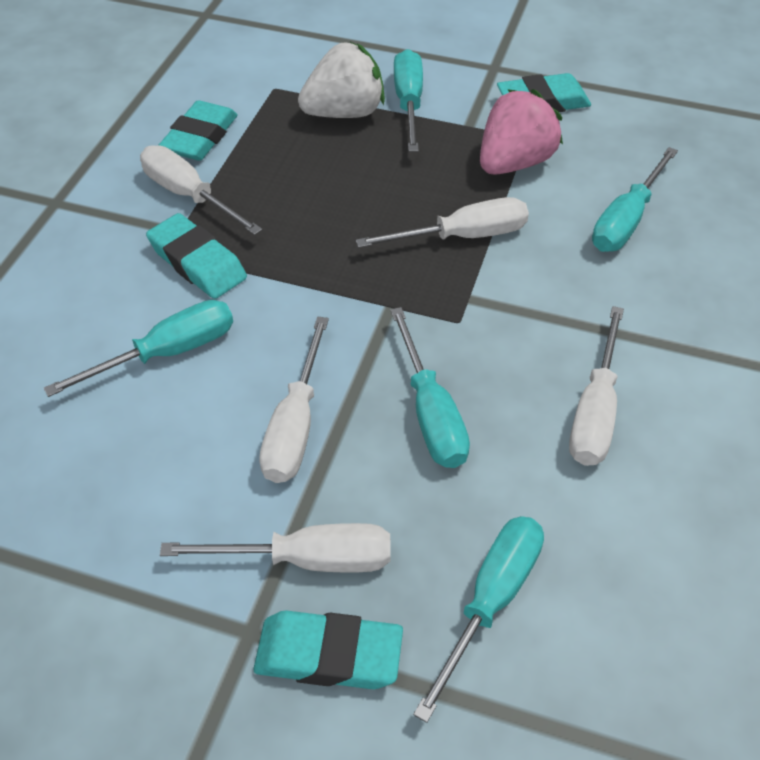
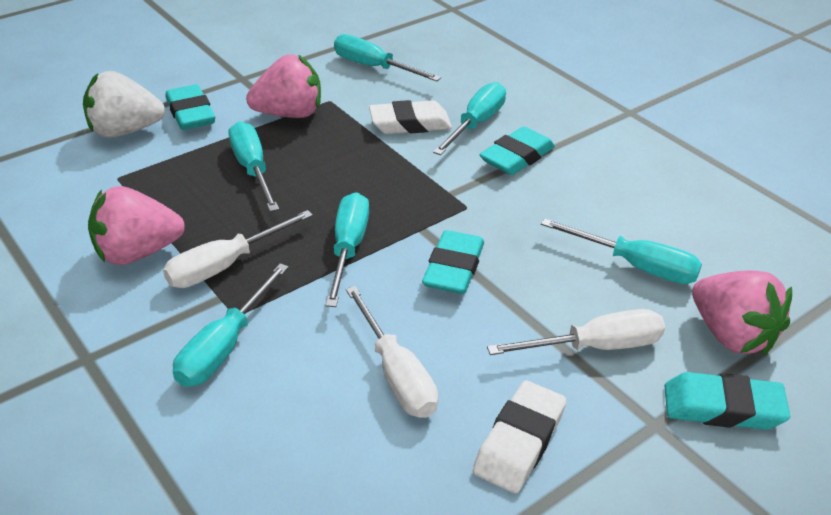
pink strawberry: [480,89,563,175] = 1 -> [88,186,185,265] [246,54,321,118] [692,270,792,355] = 3
turquoise screwdriver: [44,300,233,397] [390,307,470,468] [394,49,423,152] [413,516,544,723] [592,147,678,252] = 5 -> [173,263,289,387] [229,121,279,212] [325,192,369,307] [334,34,441,81] [433,82,506,155] [541,218,702,284] = 6
white eraser: none = 0 -> [369,100,452,134] [473,380,566,493] = 2
white screwdriver: [140,145,263,235] [160,523,391,572] [259,316,329,483] [356,197,529,248] [569,306,624,466] = 5 -> [163,210,313,288] [346,286,438,418] [487,309,665,355] = 3

